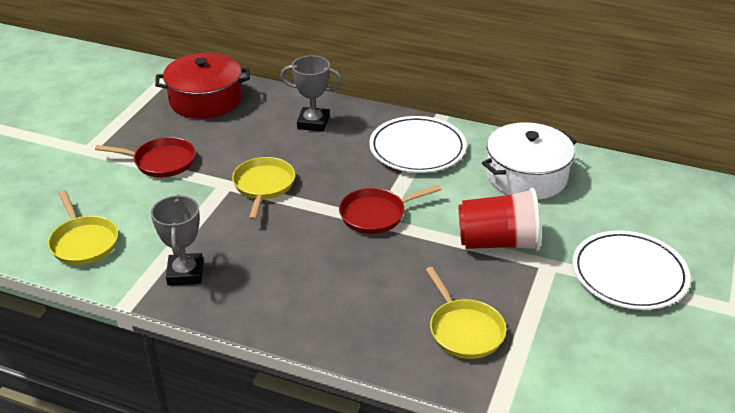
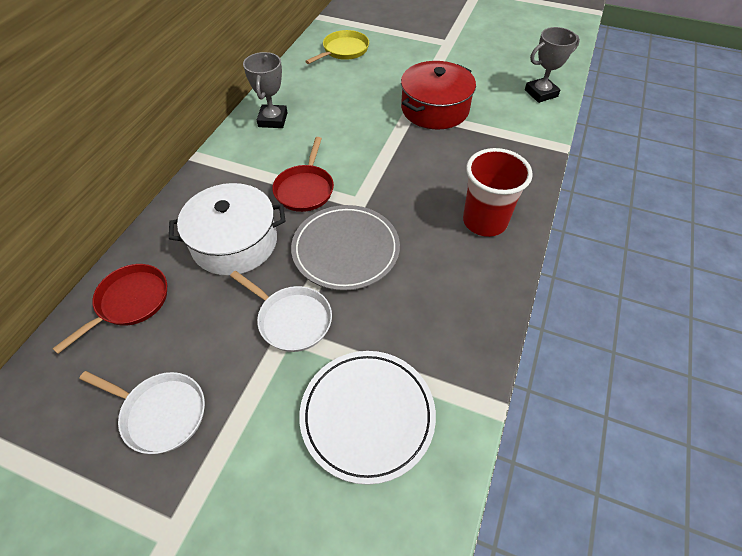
grey plate: none = 0 -> [291,205,400,291] = 1
white pan: none = 0 -> [79,371,205,454] [230,271,332,352] = 2
white plate: [369,116,467,173] [572,230,690,310] = 2 -> [299,351,436,485] = 1
yellow pan: [48,190,118,265] [232,157,295,220] [426,267,507,359] = 3 -> [305,30,369,64] = 1

